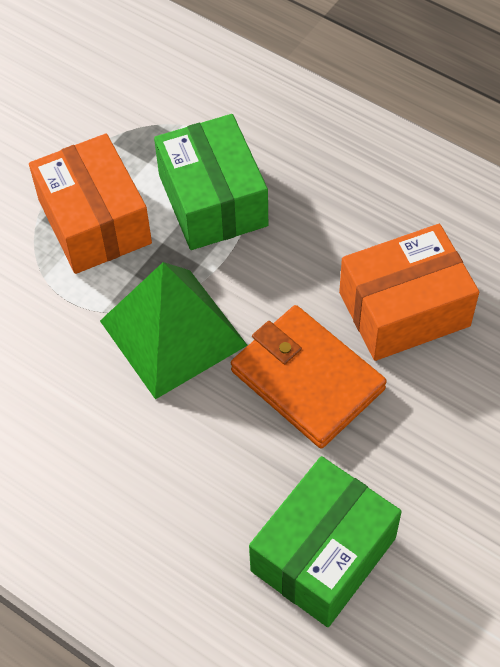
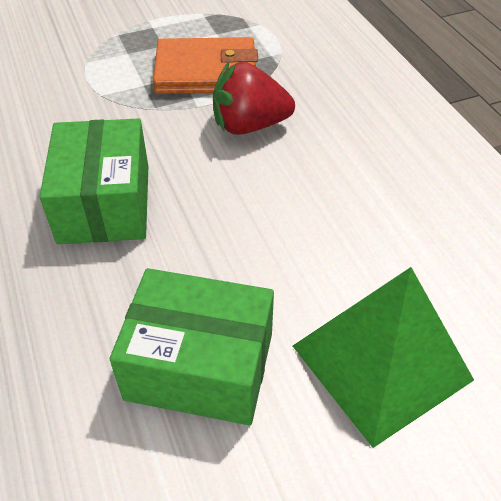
orange box: [29,134,152,274] [339,224,479,361] = 2 -> none = 0
red strawberry: none = 0 -> [213,62,295,135] = 1

